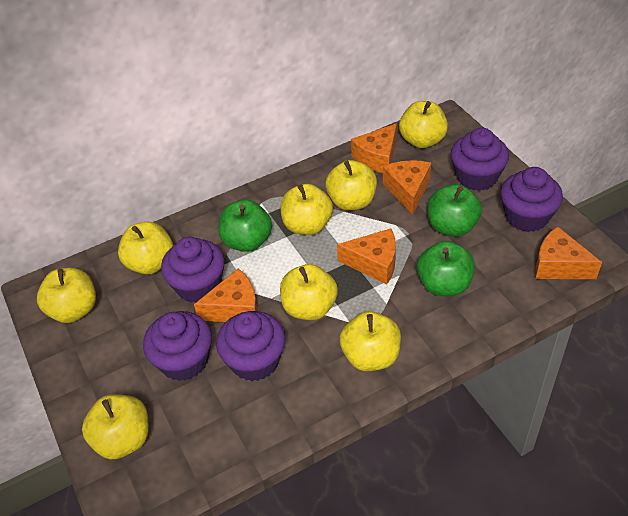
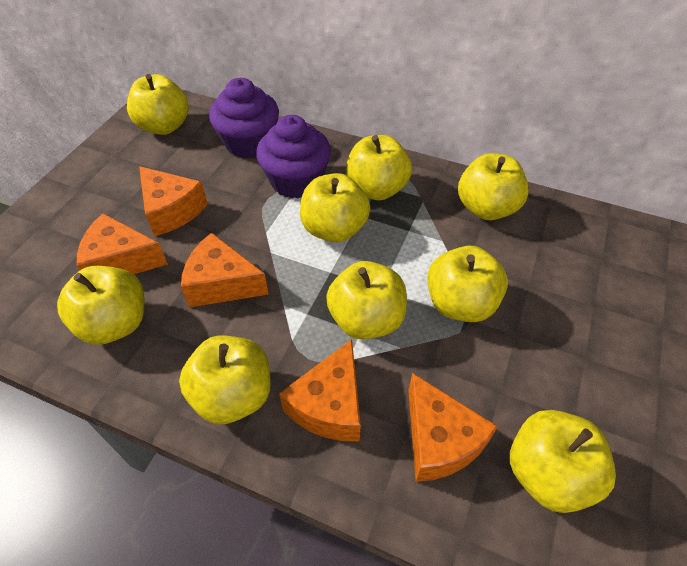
green apple: [219,200,272,252] [417,241,475,296] [428,184,482,237] = 3 -> none = 0
purple cupcake: [143,311,212,381] [161,237,225,303] [216,311,286,381] [451,128,509,191] [500,167,563,232] = 5 -> [209,78,279,159] [256,115,331,199] = 2
yellow apple: [37,268,96,323] [82,394,149,459] [118,222,173,274] [280,184,333,235] [280,264,338,320] [325,160,377,210] [339,311,401,371] [399,101,448,148] = 8 -> [57,266,145,345] [127,74,189,135] [179,336,271,424] [300,173,370,242] [326,261,407,340] [346,135,412,200] [427,246,508,322] [458,153,529,220] [510,410,616,513] = 9

